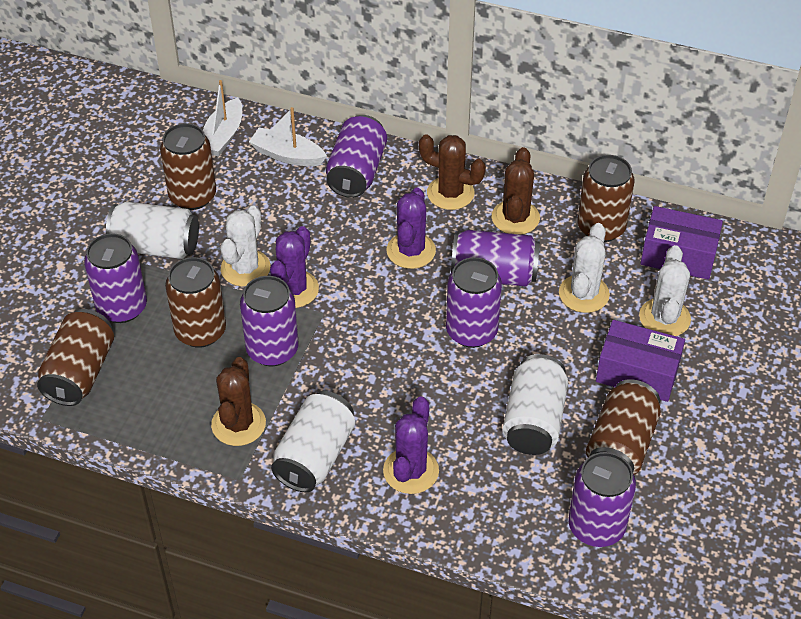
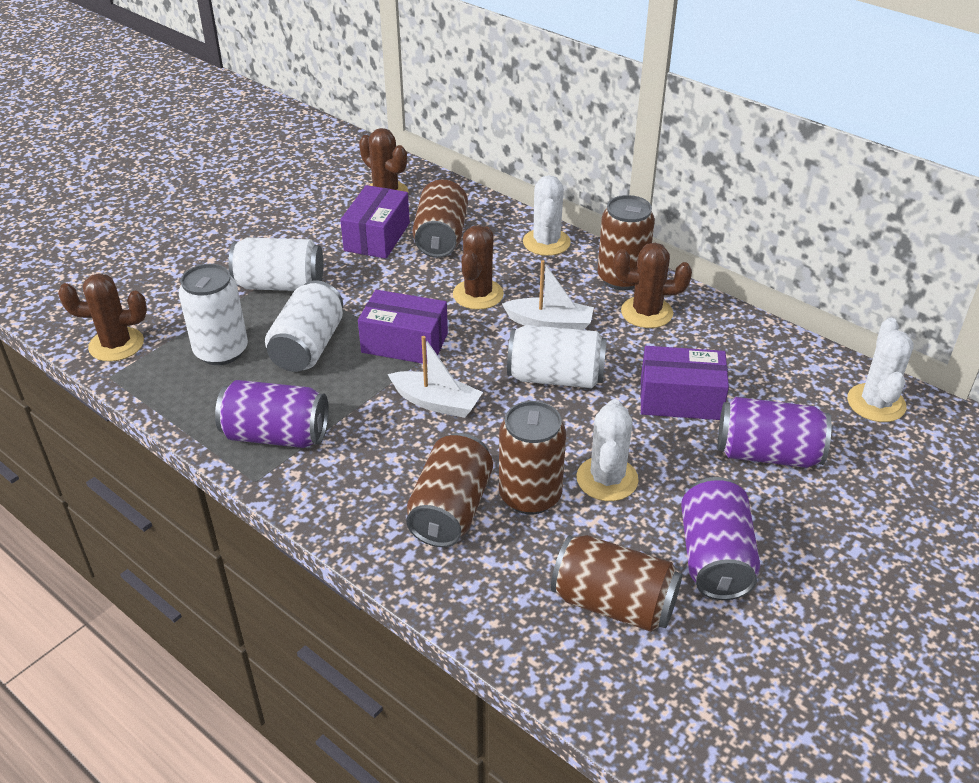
brown cactus: [211,357,266,446] [419,134,486,210] [492,147,540,235] = 3 -> [58,273,147,362] [359,128,408,192] [453,225,504,310] [614,243,692,328] = 4
purple box: [596,320,685,402] [640,206,723,280] = 2 -> [340,185,410,259] [358,290,448,364] [640,346,729,420] = 3
purple cactus: [270,226,319,308] [383,396,439,494] [386,188,436,269] = 3 -> none = 0
purple can: [84,233,147,323] [240,276,299,366] [326,115,387,198] [446,257,502,348] [451,230,540,287] [568,452,636,547] = 6 -> [215,380,329,448] [681,477,760,600] [718,397,832,468] = 3
white can: [106,201,199,259] [271,391,355,492] [503,354,568,455] = 3 -> [179,264,248,365] [229,237,323,291] [265,280,343,372] [507,325,607,388] = 4

